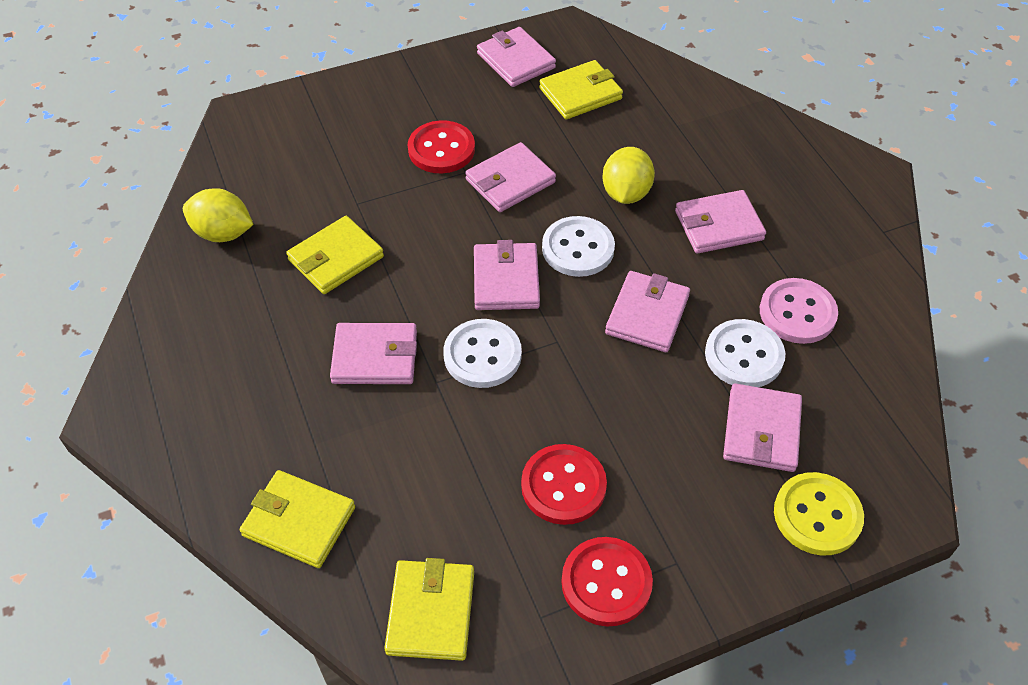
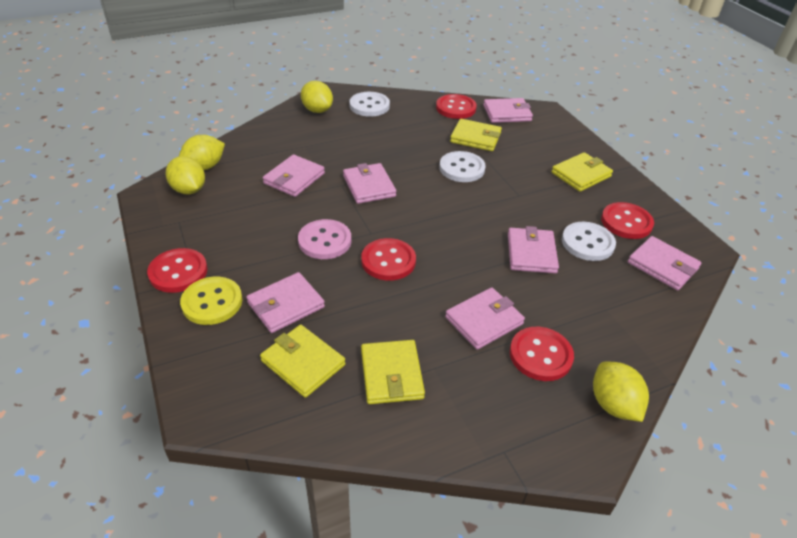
red button: [408,120,475,173] [521,444,607,525] [561,537,653,627] = 3 -> [147,248,208,293] [361,238,416,281] [436,94,477,119] [510,327,574,381] [601,202,654,239] = 5
yellow lemon: [183,188,254,242] [602,147,655,204] = 2 -> [166,156,205,194] [179,135,225,170] [301,81,333,113] [593,361,649,422] = 4

